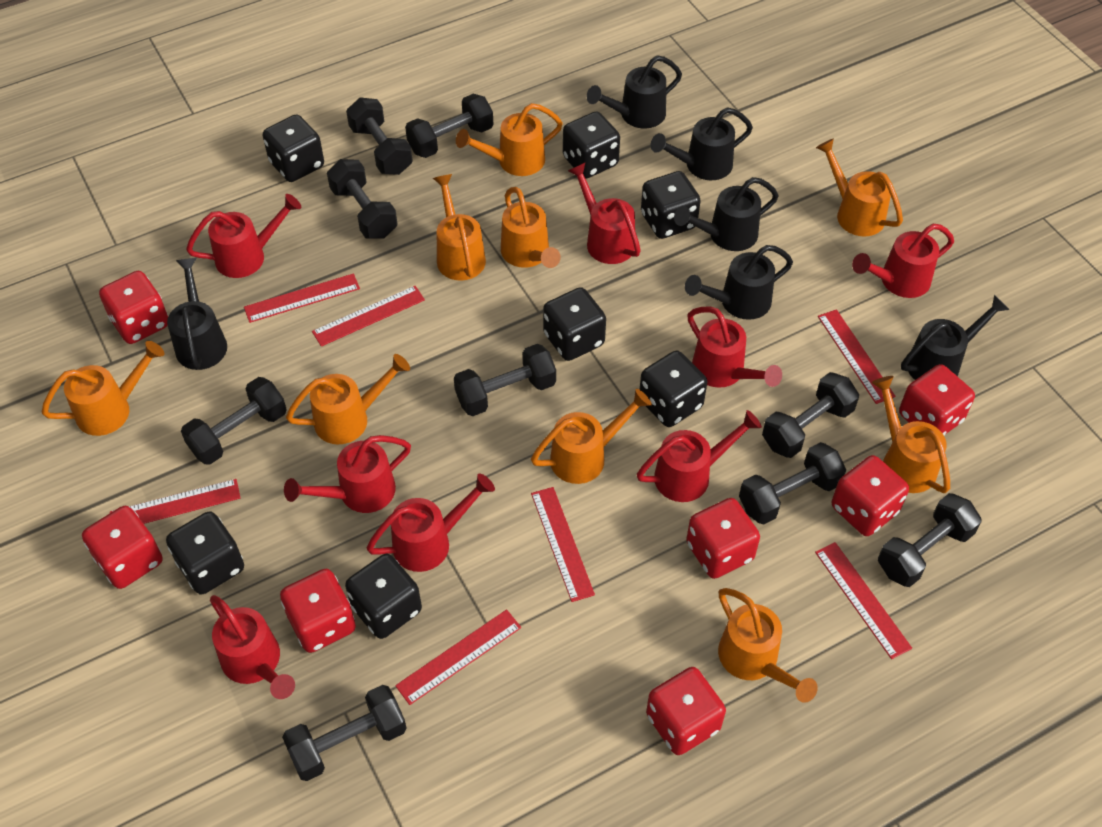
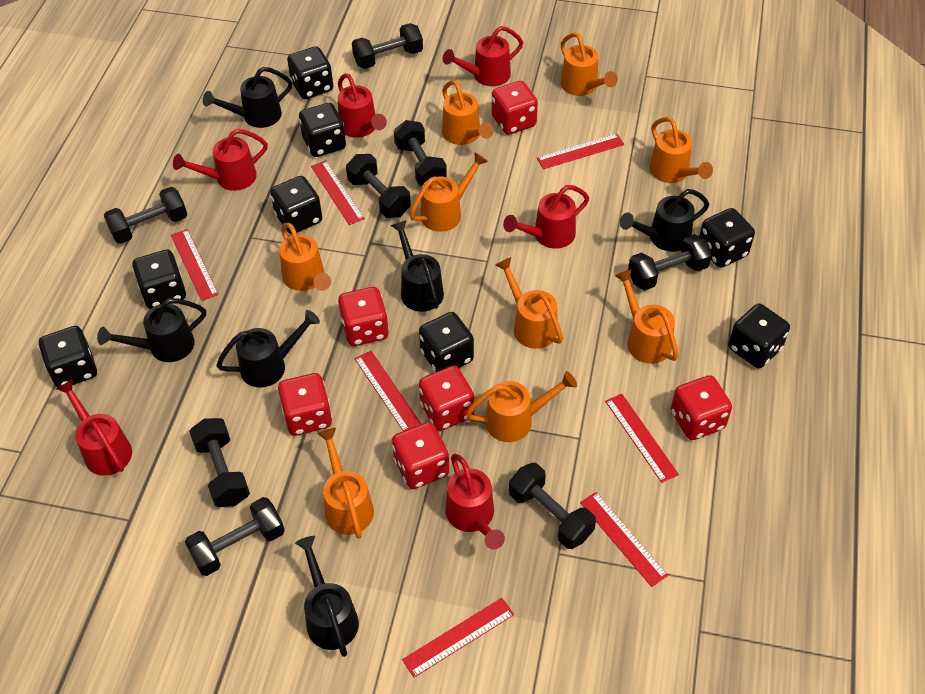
black dice: [166,511,244,595] [263,114,324,182] [345,554,422,639] [543,287,606,361] [563,111,620,178] [640,351,707,427] [641,171,701,239] = 7 -> [39,326,97,388] [132,249,186,309] [270,176,322,234] [287,46,333,99] [299,103,346,157] [419,312,474,372] [699,208,755,268] [728,304,790,368] = 8
black dumbbell: [181,377,287,465] [282,685,407,781] [327,159,398,239] [346,98,413,175] [405,94,493,158] [454,344,556,416] [739,442,846,525] [762,372,859,458] [878,493,981,587] = 9 -> [104,187,187,244] [185,497,285,576] [189,418,250,507] [346,154,411,218] [352,23,423,69] [394,120,447,186] [509,463,596,549] [628,234,712,290] = 8
red dice: [82,506,163,589] [99,271,168,344] [280,569,356,653] [646,667,726,755] [686,498,760,579] [832,455,909,536] [899,364,975,435] = 7 -> [278,373,332,436] [338,287,389,346] [392,422,449,489] [419,366,474,431] [492,81,538,135] [671,375,732,440] = 6
red watering can: [186,194,301,278] [210,595,295,699] [284,435,411,513] [366,474,495,572] [568,163,641,264] [637,410,762,502] [687,307,782,388] [852,224,954,298] = 8 -> [56,379,132,476] [173,129,268,191] [338,73,387,138] [443,26,523,86] [446,454,505,550] [503,185,589,249] = 6

